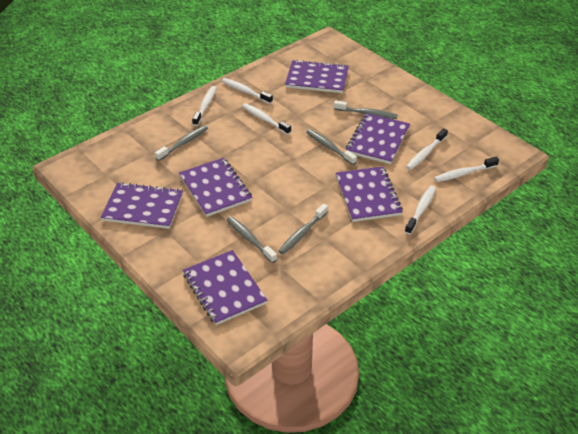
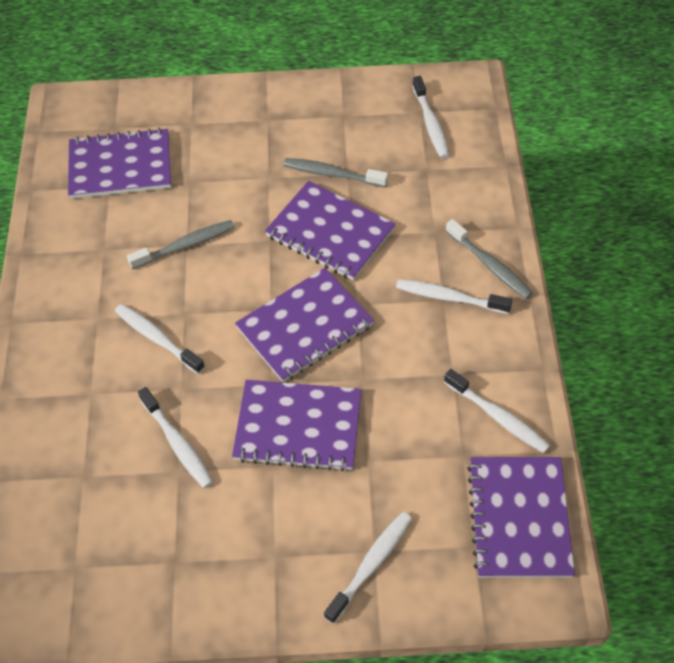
grey toothbrush: [155,125,208,161] [226,216,277,263] [278,203,328,254] [306,129,357,165] [334,100,398,119] = 5 -> [127,220,235,269] [284,158,388,188] [445,219,533,299] = 3
purple notebook: [101,182,183,229] [179,158,252,217] [183,250,267,325] [285,60,349,93] [336,166,403,222] [346,113,410,164] = 6 -> [68,128,171,199] [232,380,361,472] [235,268,374,382] [265,181,396,280] [467,457,575,578] = 5

